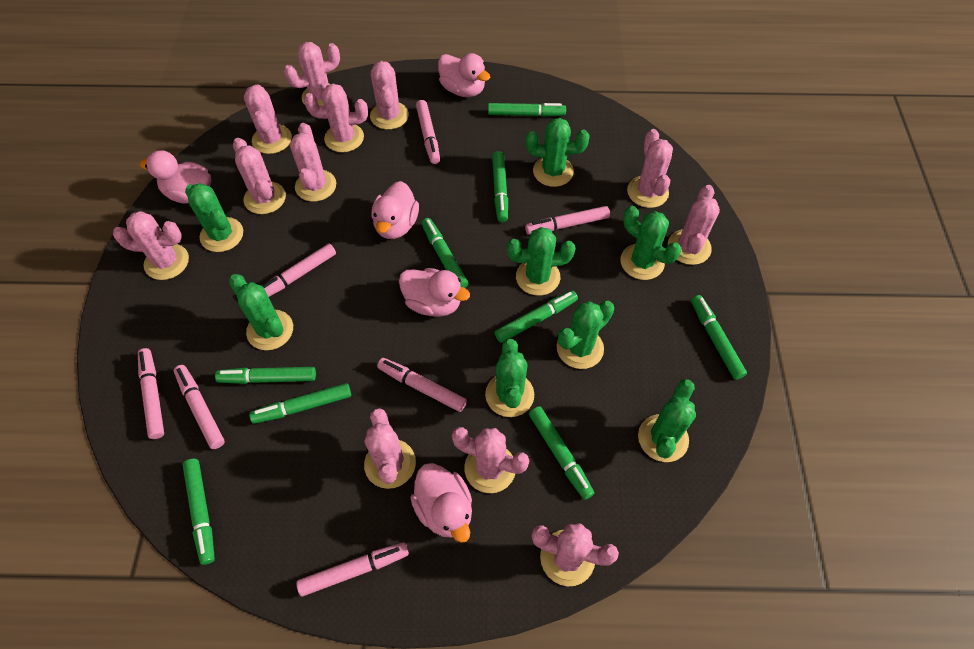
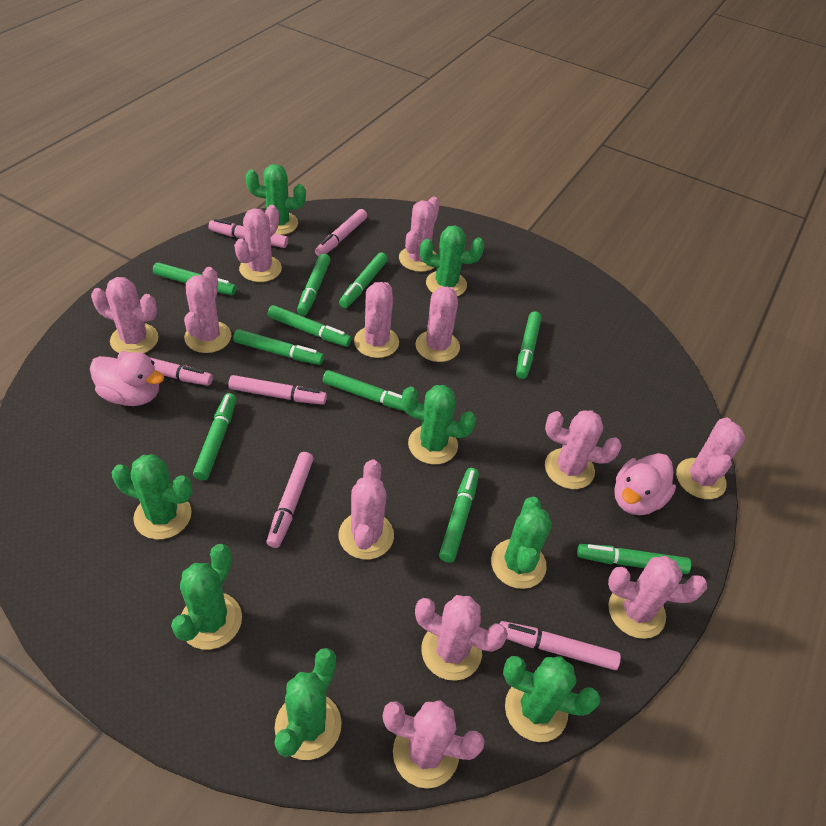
green marker: [182,459,215,565] [215,367,316,384] [249,383,351,424] [421,218,468,288] [488,103,566,117] [492,151,508,222] [495,290,578,343] [529,406,594,500] [691,295,747,380] = 9 -> [153,262,236,295] [193,393,236,480] [233,329,324,365] [268,305,351,347] [297,253,331,316] [323,370,405,411] [339,252,388,308] [439,468,479,563] [516,311,542,379] [577,544,691,574] = 10
pink duck: [140,150,212,204] [371,181,419,239] [399,268,470,317] [410,463,472,543] [438,53,490,97] = 5 -> [90,352,164,406] [614,453,676,515] = 2
pink marker: [138,348,164,439] [174,365,225,449] [262,243,336,297] [296,542,409,597] [377,358,467,412] [416,100,440,164] [525,206,610,235] = 7 -> [117,351,213,386] [208,219,288,248] [228,375,327,405] [266,452,314,548] [315,209,367,256] [500,621,621,670] = 6

